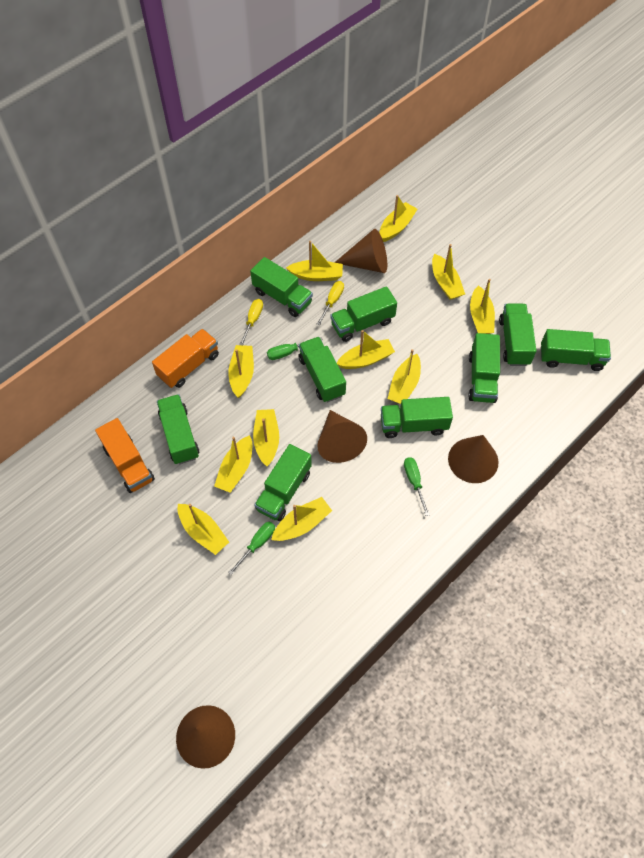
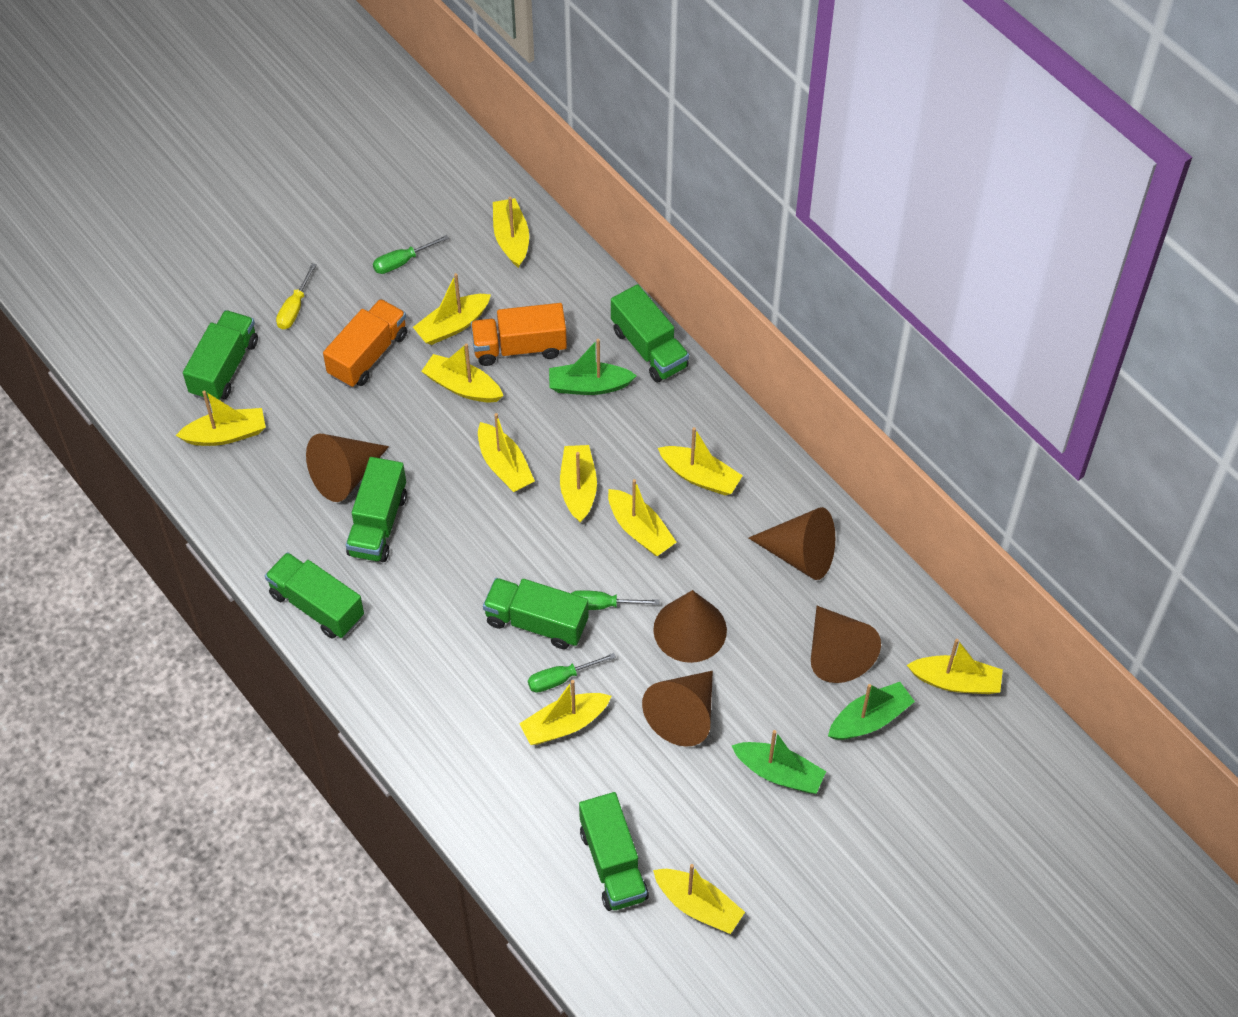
brown cone: [176,705,235,769] [317,410,367,463] [334,229,387,273] [448,435,499,483] = 4 -> [306,433,389,502] [642,671,713,747] [653,590,727,663] [749,507,835,580] [811,606,881,683] = 5
green boat: none = 0 -> [549,339,637,395] [731,730,826,794] [828,682,915,740] = 3
green truck: [157,394,199,464] [250,257,313,317] [254,444,312,521] [299,337,346,403] [330,286,397,342] [381,397,453,438] [468,333,500,403] [499,304,536,366] [541,329,611,371] = 9 -> [183,310,258,401] [265,552,364,639] [346,457,407,562] [483,578,589,649] [579,792,649,911] [611,284,689,383] = 6
yellow screwdriver: [239,299,263,345] [317,281,344,325] = 2 -> [276,263,317,329] = 1

